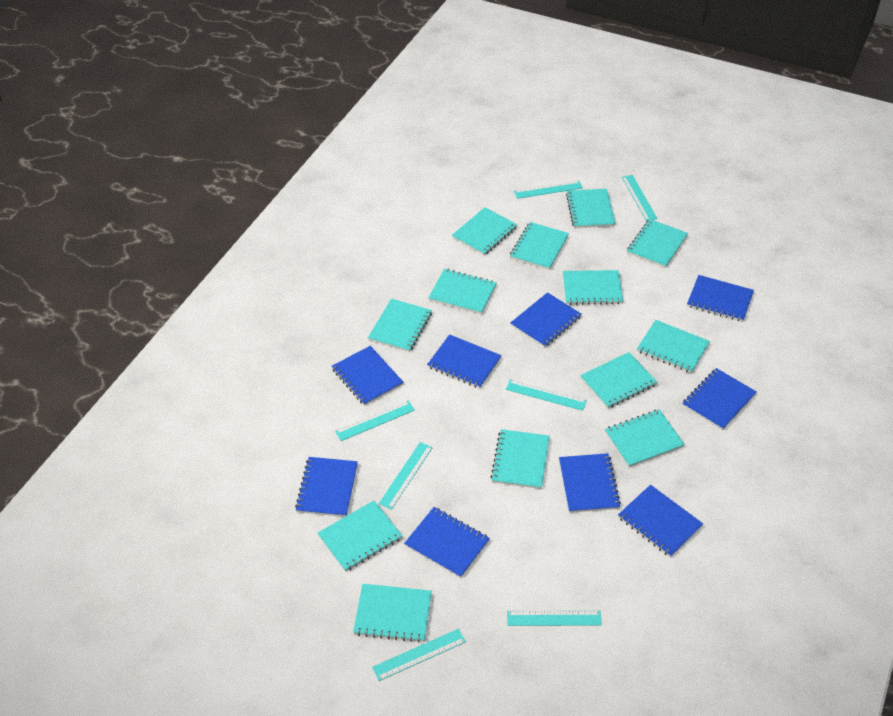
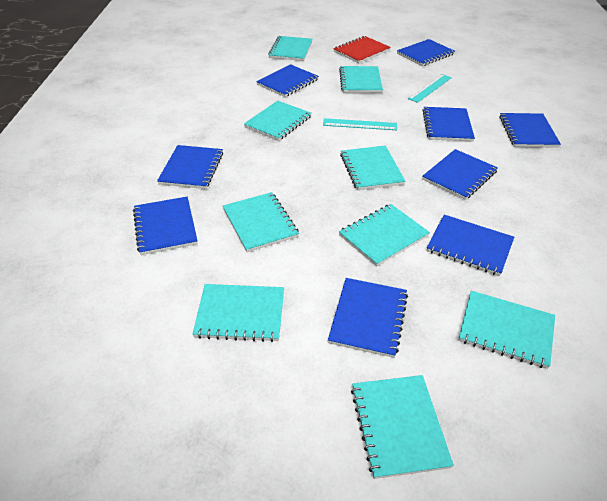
red notebook: none = 0 -> [333,36,391,63] = 1
turquoise notebook: [317,500,402,572] [353,584,432,643] [368,298,432,352] [428,269,497,314] [452,207,518,256] [491,429,549,489] [510,222,569,270] [563,270,623,305] [566,189,616,228] [580,352,657,409] [605,409,685,467] [627,219,688,268] [637,320,710,373] = 13 -> [193,284,284,342] [223,192,299,252] [244,101,312,141] [268,36,313,61] [339,66,383,93] [339,204,430,266] [340,146,406,190] [351,375,454,479] [459,291,555,369] = 9
turquoise ruler: [335,401,415,441] [372,629,466,681] [379,442,433,510] [506,379,587,411] [507,610,602,626] [514,181,583,199] [622,175,657,221] = 7 -> [323,118,397,130] [408,74,452,103] = 2

